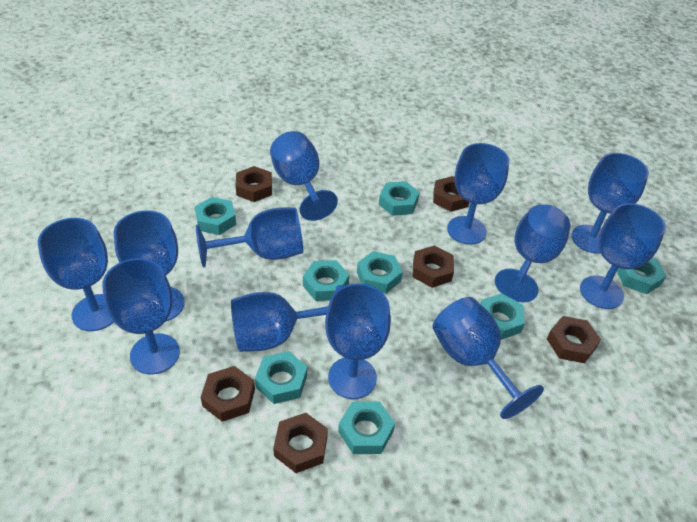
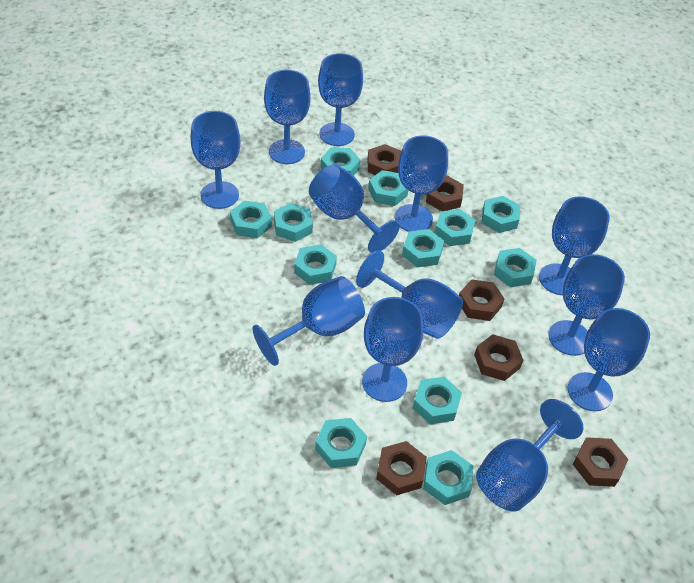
turquoise nut: [195,197,236,235] [255,351,307,404] [303,260,350,301] [338,401,395,454] [357,251,403,294] [379,181,420,216] [480,293,525,340] [617,258,666,294] = 8 -> [230,200,272,238] [274,203,313,242] [294,244,337,285] [315,418,367,468] [320,147,360,176] [368,170,408,206] [402,229,444,267] [413,377,462,424] [423,450,473,505] [435,209,476,246] [482,196,520,233] [494,248,537,287] = 12

